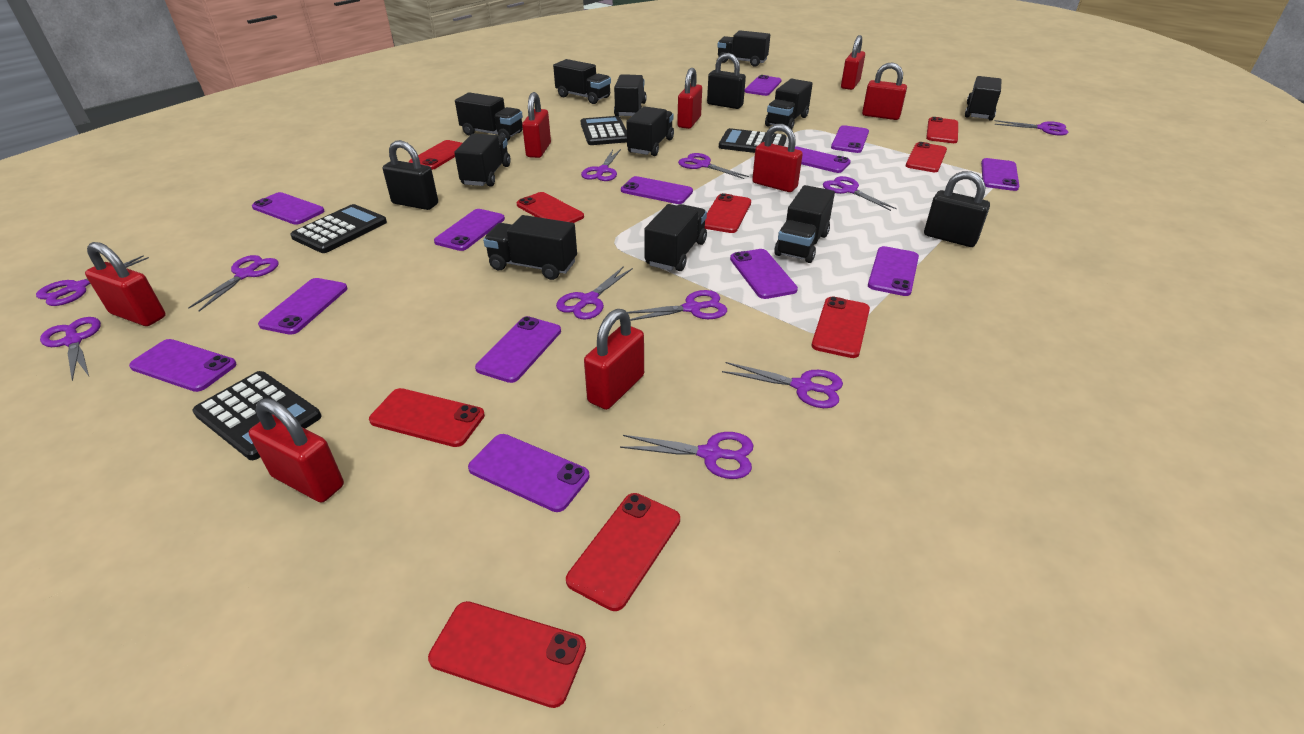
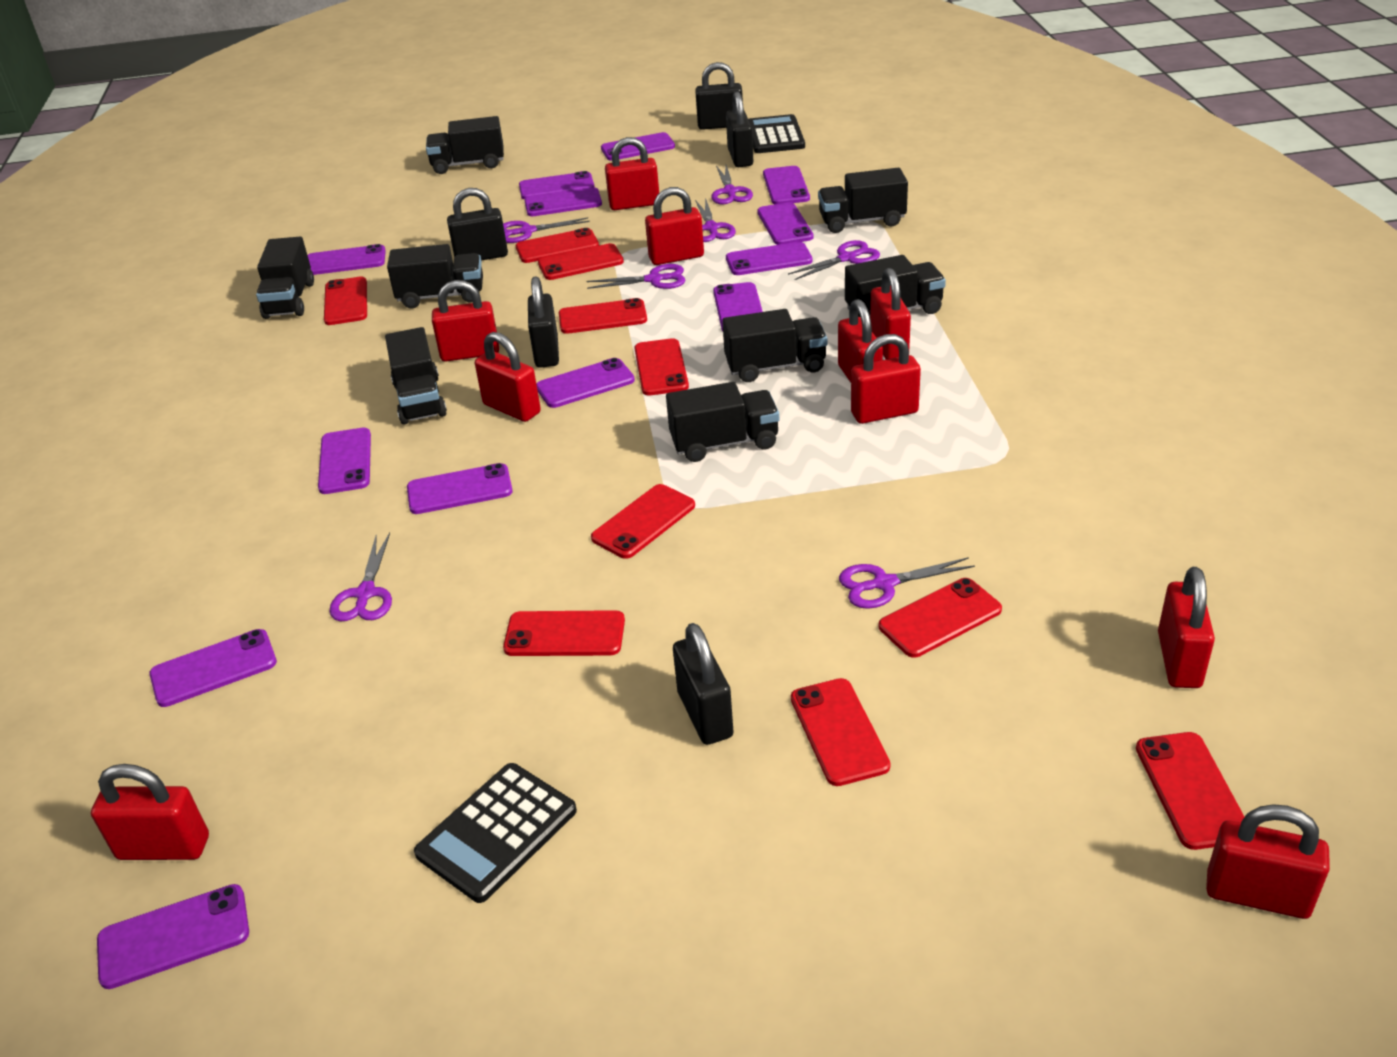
black calculator: [192,371,321,460] [290,204,387,253] [581,116,627,145] [719,128,787,153] = 4 -> [414,763,577,903] [748,114,805,153] = 2
black padlock: [383,140,438,210] [707,53,746,109] [924,171,990,247] = 3 -> [447,188,508,261] [528,276,559,368] [673,623,734,745] [695,62,743,130] [726,92,753,167] = 5
black truck: [454,133,511,187] [455,92,523,141] [483,215,577,280] [553,59,611,104] [614,74,647,116] [626,106,674,156] [644,204,707,271] [717,30,770,67] [765,79,813,130] [774,185,835,263] [965,76,1002,121] = 11 -> [256,237,314,319] [385,327,447,424] [387,244,483,308] [426,116,504,174] [666,382,779,462] [722,309,827,382] [818,168,908,233] [845,255,946,317] = 8
purple scissors: [36,255,149,306] [40,317,101,381] [188,255,279,311] [556,266,633,320] [581,149,621,181] [620,432,754,479] [627,290,727,321] [678,153,749,179] [722,362,843,408] [823,176,897,211] [994,120,1068,136] = 11 -> [329,533,392,621] [503,217,590,243] [587,264,686,289] [695,198,736,242] [711,165,753,204] [788,240,880,280] [839,557,975,609] = 7
red padlock: [85,242,166,326] [249,399,344,503] [522,92,551,158] [584,309,644,410] [677,68,702,129] [752,124,803,192] [841,35,865,90] [862,62,907,120] = 8 -> [91,764,209,860] [432,280,499,362] [475,332,541,422] [605,137,659,210] [645,187,704,265] [838,299,883,383] [851,334,921,424] [870,268,911,359] [1158,567,1215,688] [1206,804,1330,919] = 10
red phone: [369,388,485,447] [409,140,462,170] [428,601,586,708] [516,192,584,223] [566,493,680,611] [705,193,751,233] [812,296,870,358] [906,142,947,172] [926,117,958,143] = 9 -> [324,277,367,325] [503,610,625,656] [516,228,599,263] [538,243,624,280] [559,298,647,334] [591,484,695,559] [634,338,689,396] [791,678,890,786] [879,578,1002,658] [1136,732,1244,850] = 10

